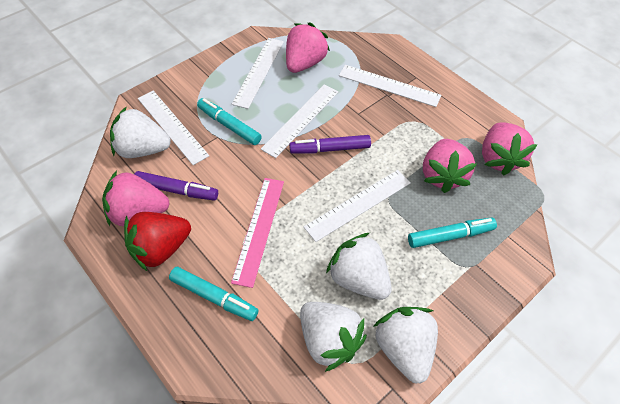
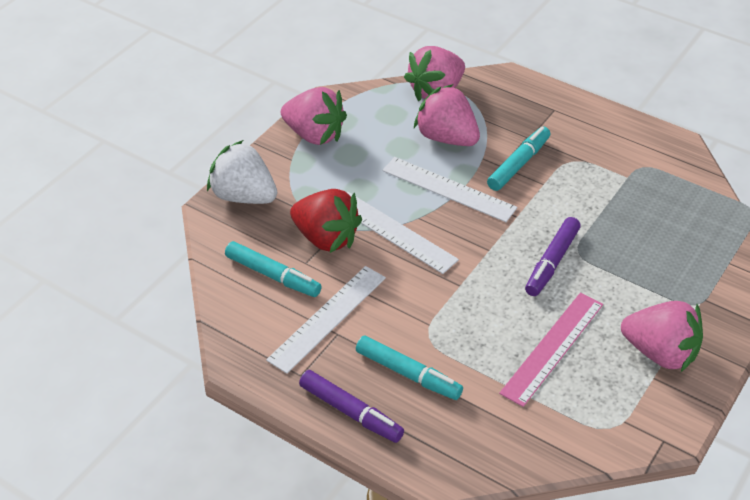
white ruler: [138,91,209,165] [232,38,284,109] [261,84,338,158] [304,170,411,242] [339,65,441,107] = 5 -> [266,266,386,374] [346,192,459,274] [382,157,517,222] = 3
white strawberry: [110,106,171,158] [300,302,367,372] [326,233,391,300] [373,307,438,383] = 4 -> [207,140,277,204] = 1

